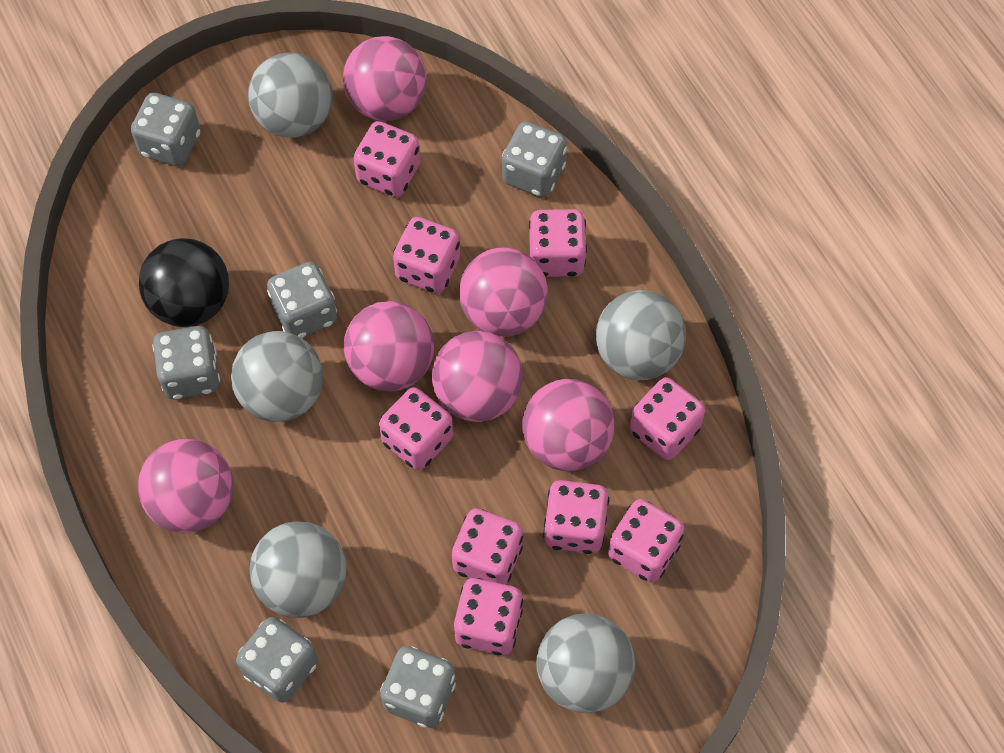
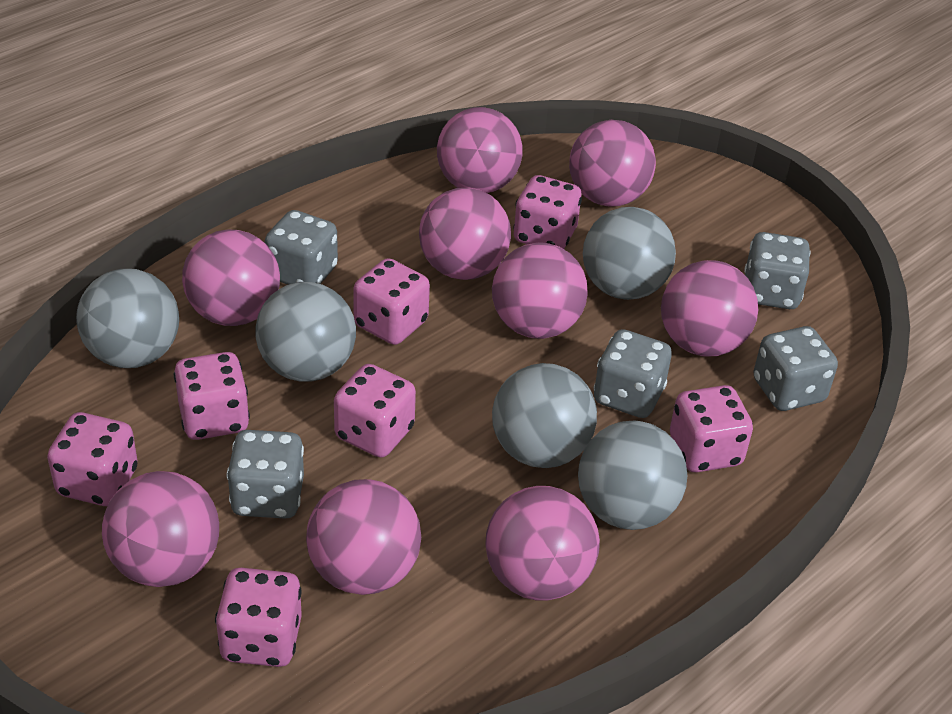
black ball: [139,238,229,327] = 1 -> none = 0
grey dice: [131,93,200,166] [152,326,220,400] [236,617,318,703] [267,262,337,338] [380,646,456,728] [502,121,567,197] = 6 -> [227,430,304,519] [264,210,338,285] [594,329,672,418] [744,232,811,309] [753,326,838,411] = 5
pink ball: [138,439,233,533] [343,36,426,121] [344,301,434,391] [432,331,523,422] [459,248,548,337] [522,379,615,471] = 6 -> [102,471,219,587] [182,229,280,326] [306,479,421,595] [419,188,511,280] [437,107,523,193] [485,486,600,601] [492,243,588,339] [569,120,656,207] [661,260,758,356] = 9
pink dice: [353,121,420,197] [379,387,453,470] [393,217,460,294] [452,508,523,585] [454,578,523,655] [529,209,587,277] [543,480,609,554] [608,499,684,582] [630,377,705,460] = 9 -> [47,412,138,506] [174,352,250,440] [215,568,302,667] [334,364,416,458] [353,258,430,345] [513,175,582,249] [670,385,753,472] = 7

